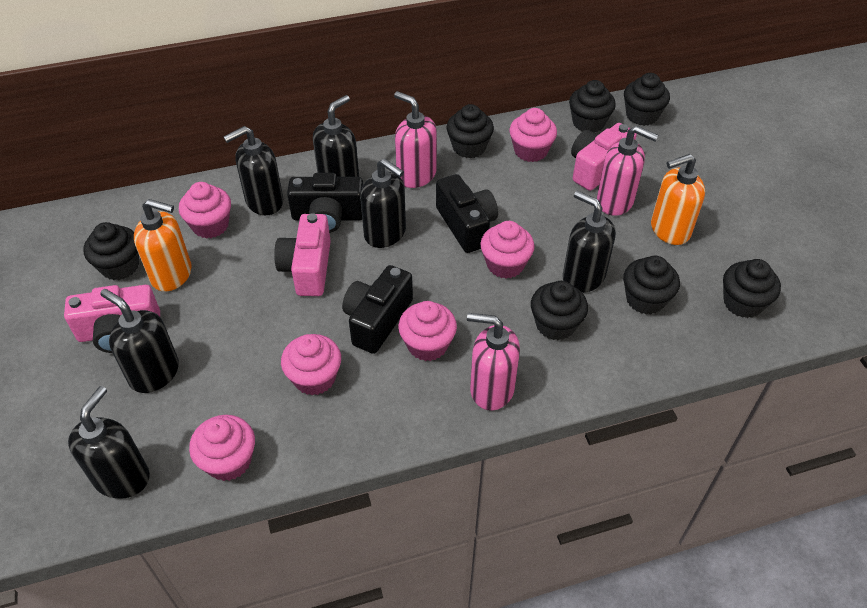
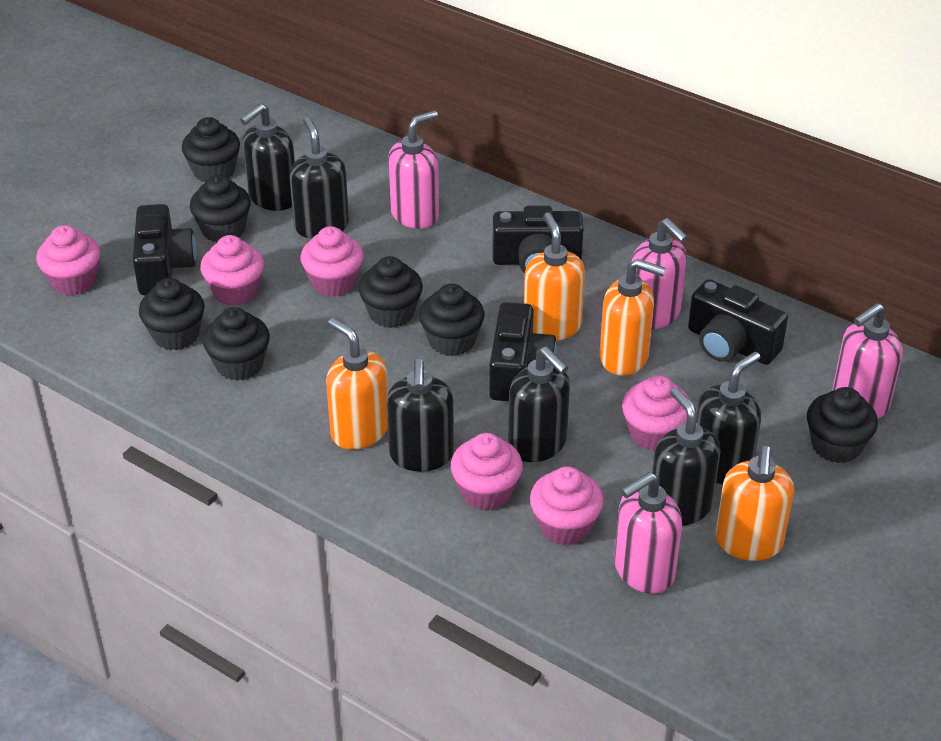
black camera: [287,173,363,233] [342,265,413,354] [436,174,498,253] = 3 -> [133,204,196,295] [489,302,557,401] [492,206,584,273] [688,279,788,365] = 4
orange soap dispenser: [134,199,192,292] [651,154,705,245] = 2 -> [326,318,388,450] [524,212,585,341] [600,259,666,376] [715,446,794,561] = 4
pink camera: [64,285,160,353] [274,213,331,296] [571,123,637,191] = 3 -> none = 0
pink soap dispenser: [394,91,437,188] [467,313,520,411] [597,126,658,216] = 3 -> [388,111,439,229] [614,472,682,594] [631,218,688,329] [832,303,903,419] = 4

